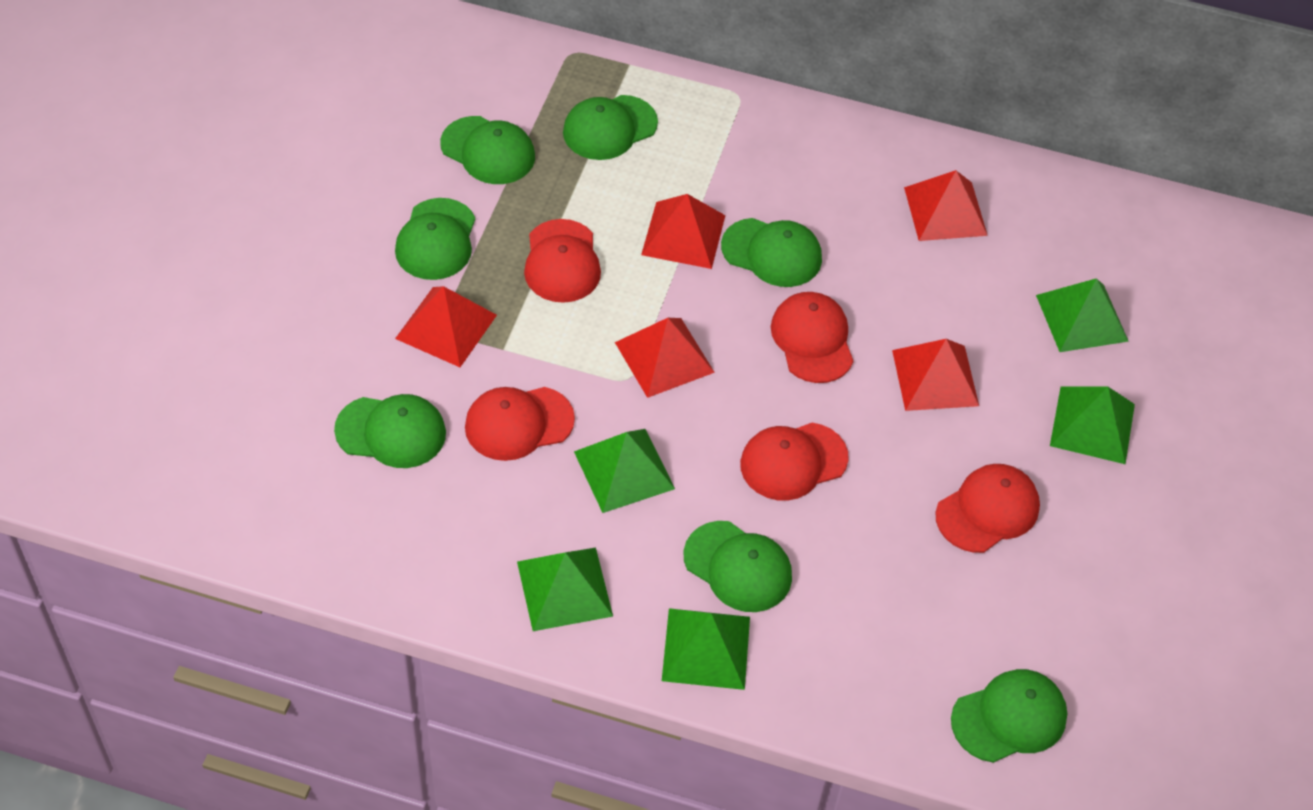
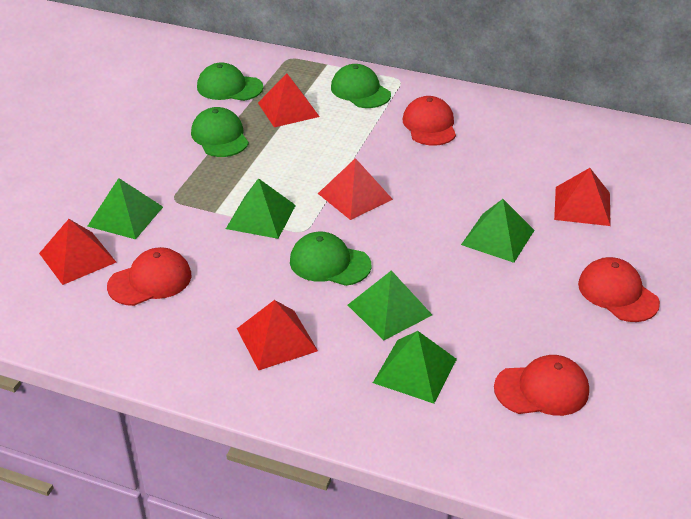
green cap: [334,394,446,468] [395,198,475,280] [440,116,535,184] [563,95,658,160] [684,521,792,612] [721,218,822,287] [951,669,1067,763] = 7 -> [191,107,249,157] [197,62,263,101] [290,232,372,286] [331,64,391,108] = 4
red cap: [465,387,575,461] [524,219,601,303] [740,423,849,501] [771,292,853,383] [935,464,1040,553] = 5 -> [107,247,191,306] [403,96,456,146] [494,355,589,416] [578,257,660,322] = 4

